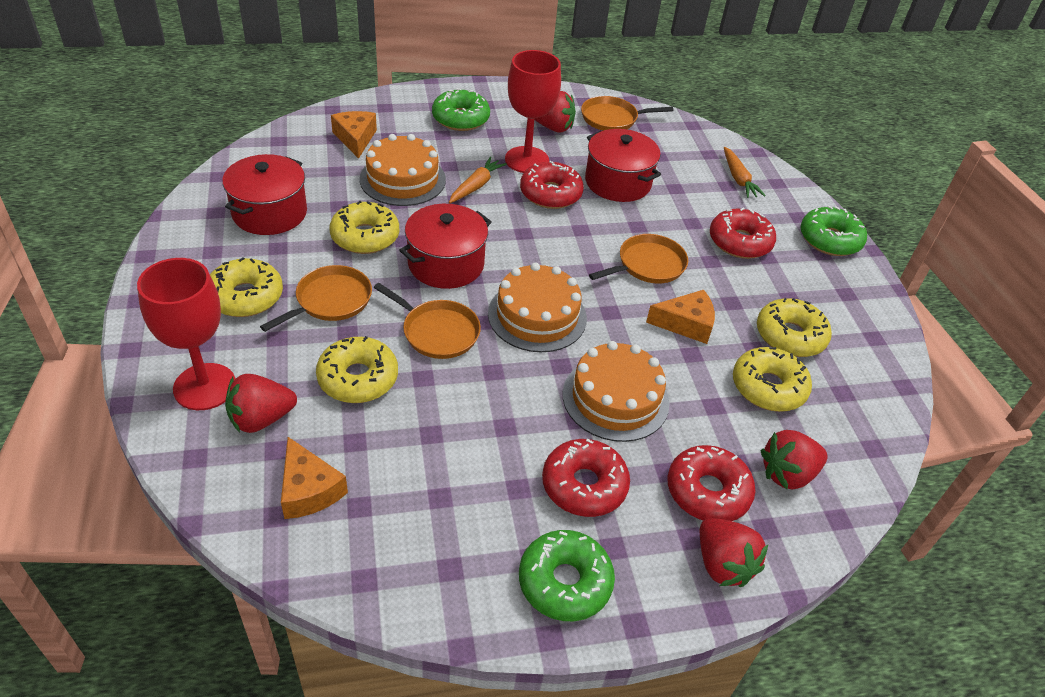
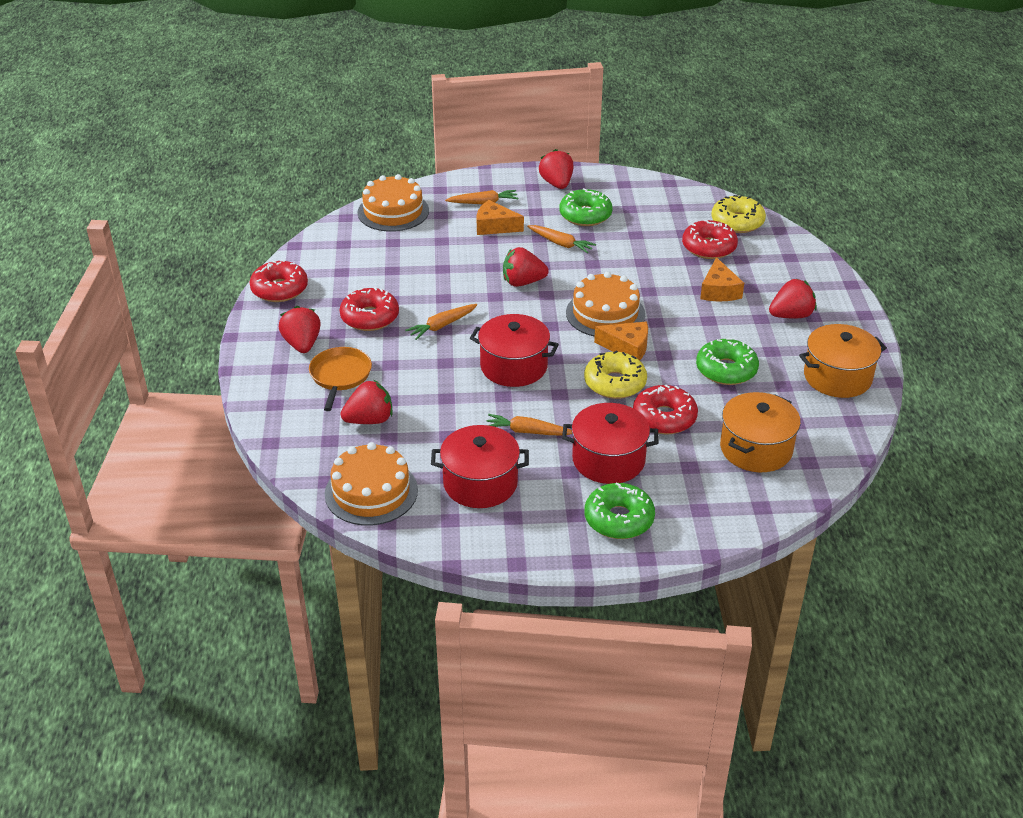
orange carrot: [449,157,507,203] [724,147,766,198] = 2 -> [405,304,477,340] [445,190,518,204] [486,414,572,436] [527,225,596,253] = 4
orange pan: [260,265,372,332] [374,283,481,359] [581,96,674,131] [589,234,688,283] = 4 -> [309,347,372,411] = 1
orange pot: none = 0 -> [720,392,801,472] [799,324,887,398] = 2
red goblet: [137,258,236,410] [505,50,561,173] = 2 -> none = 0
red strawberry: [225,374,297,433] [534,91,576,132] [700,518,768,587] [760,430,828,489] = 4 -> [279,306,321,353] [341,380,393,424] [503,247,549,287] [539,149,573,189] [769,278,817,318] = 5
yellow donut: [210,257,283,317] [316,336,398,403] [329,201,399,254] [733,347,812,412] [757,298,832,357] = 5 -> [584,350,647,399] [712,195,766,233] = 2

